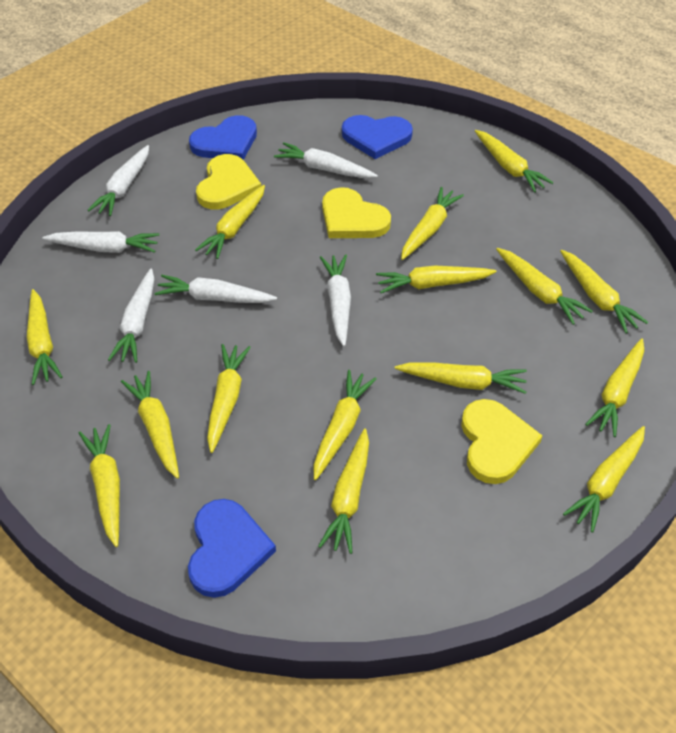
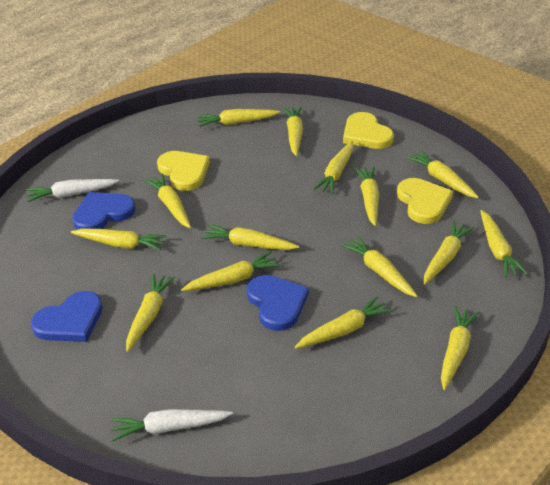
white carrot: [42,231,160,253] [88,145,149,216] [108,269,154,363] [154,275,277,303] [274,142,378,178] [320,254,351,346] = 6 -> [26,179,119,202] [111,409,233,441] = 2

